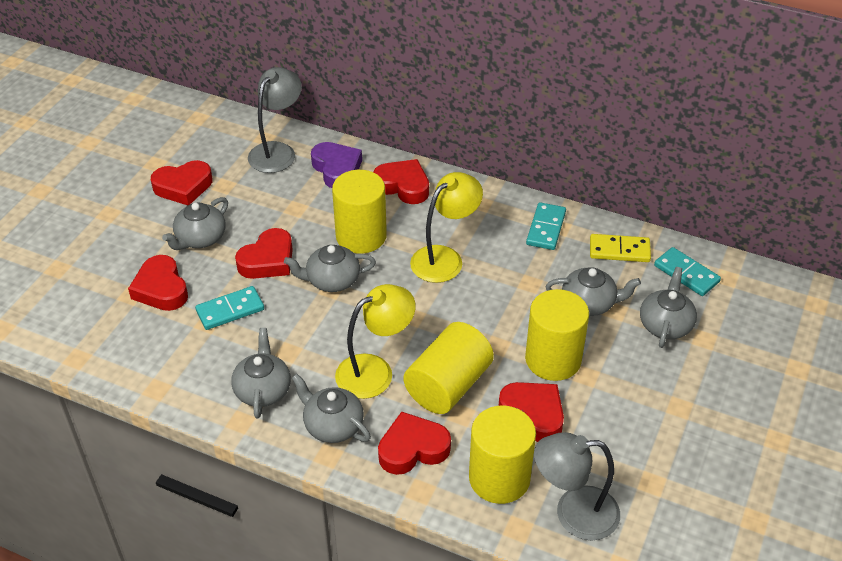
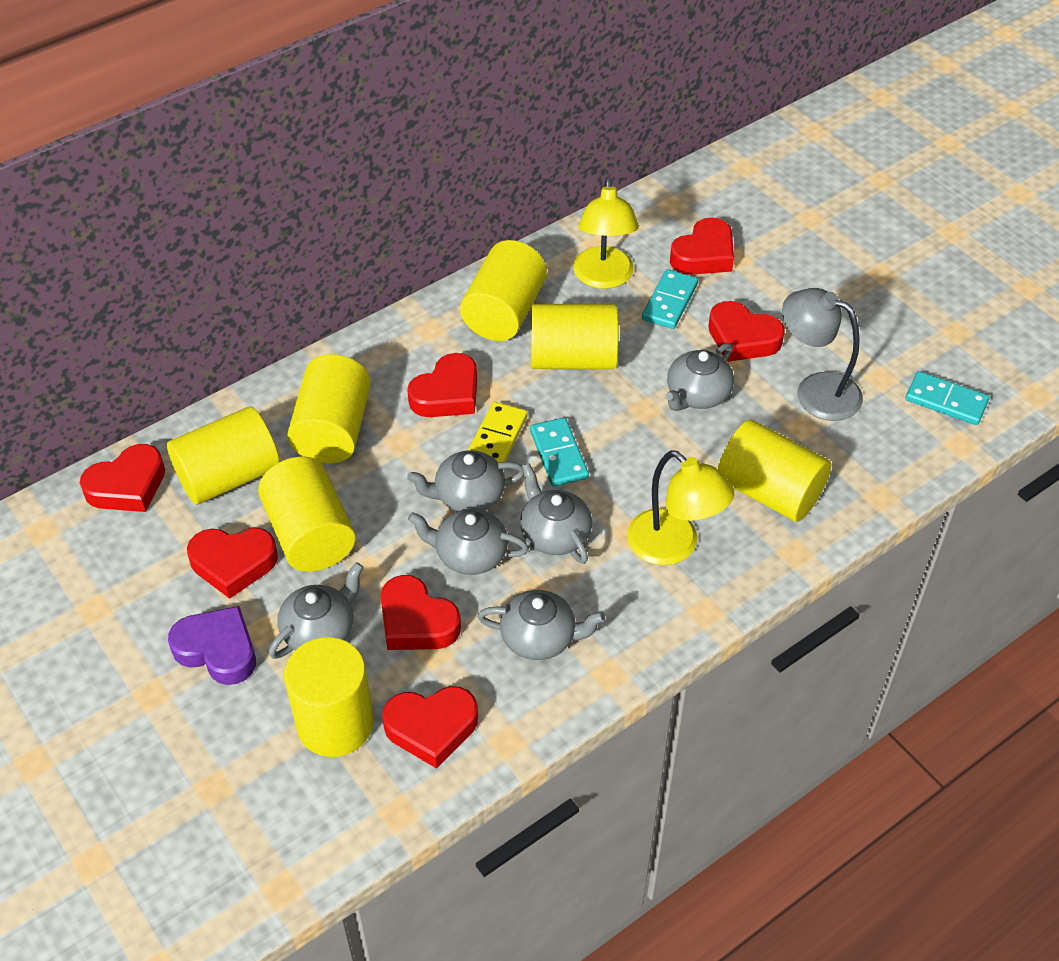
grey lamp: [248,67,302,173] [534,432,620,540] = 2 -> [782,288,863,421] = 1
red heart: [128,255,188,311] [151,160,213,205] [235,228,293,279] [373,159,429,204] [378,412,451,475] [499,382,564,442] = 6 -> [80,444,165,512] [187,528,278,599] [380,575,461,650] [382,686,478,769] [407,353,477,417] [670,217,734,275] [708,301,785,362] = 7
yellow cylinder: [332,170,387,254] [403,322,494,414] [469,406,536,504] [525,289,589,381] = 4 -> [167,406,280,505] [258,457,356,572] [284,637,373,757] [287,354,371,464] [460,240,547,341] [531,304,618,369] [718,420,831,522] = 7

